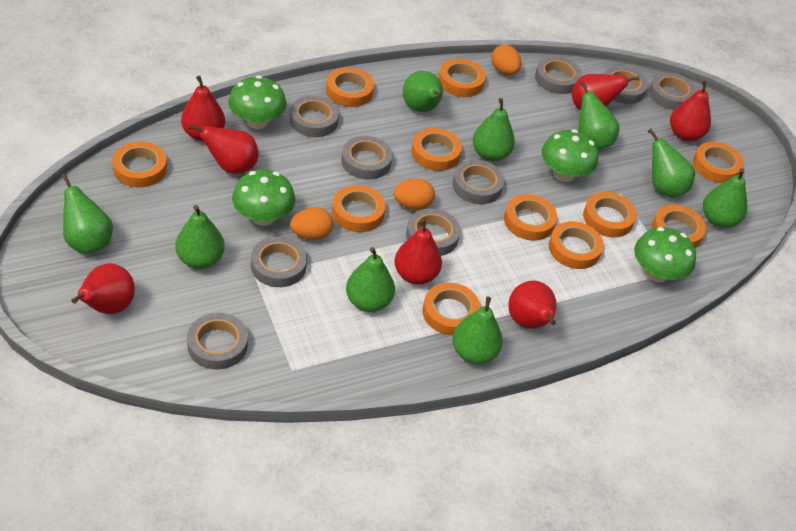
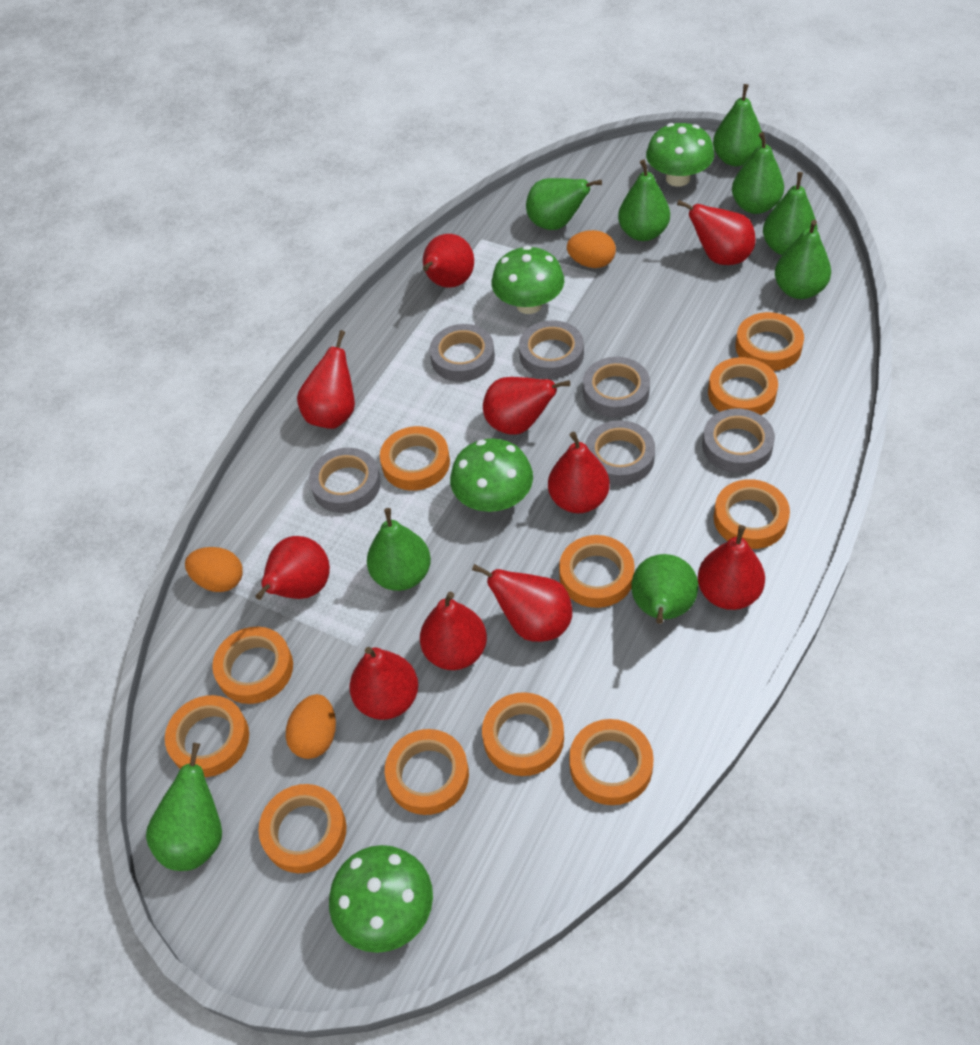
grey tape: [187,313,248,370] [251,236,307,287] [290,96,339,137] [341,136,393,179] [406,208,460,256] [453,160,504,204] [535,56,582,94] [604,66,648,104] [649,72,696,110] = 9 -> [309,448,381,513] [429,324,495,382] [519,320,584,379] [583,357,650,418] [585,420,655,485] [702,408,775,473] = 6
red pear: [71,263,135,314] [181,76,225,141] [189,124,259,174] [394,219,442,285] [508,281,557,329] [572,74,639,110] [670,80,711,141] = 7 -> [256,536,330,600] [297,330,355,429] [349,647,418,720] [420,591,487,670] [423,234,474,288] [472,564,572,642] [483,377,570,435] [548,432,610,513] [677,200,755,265] [698,525,765,610] = 10

